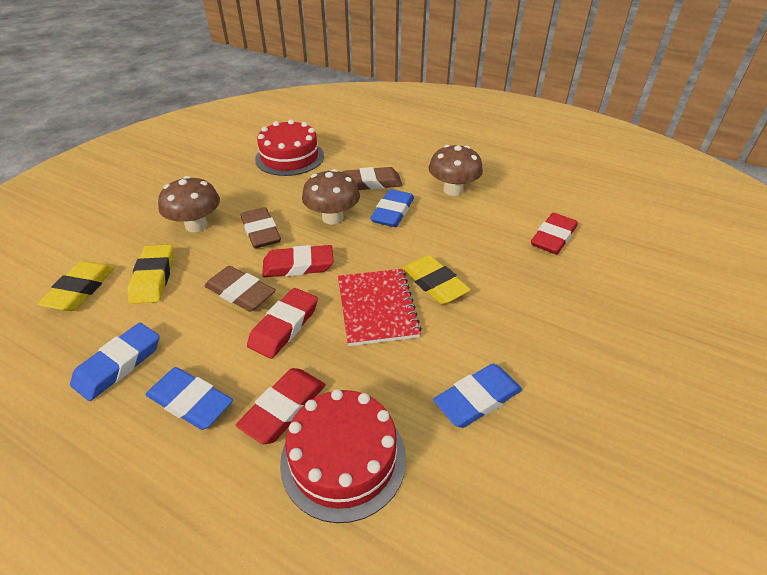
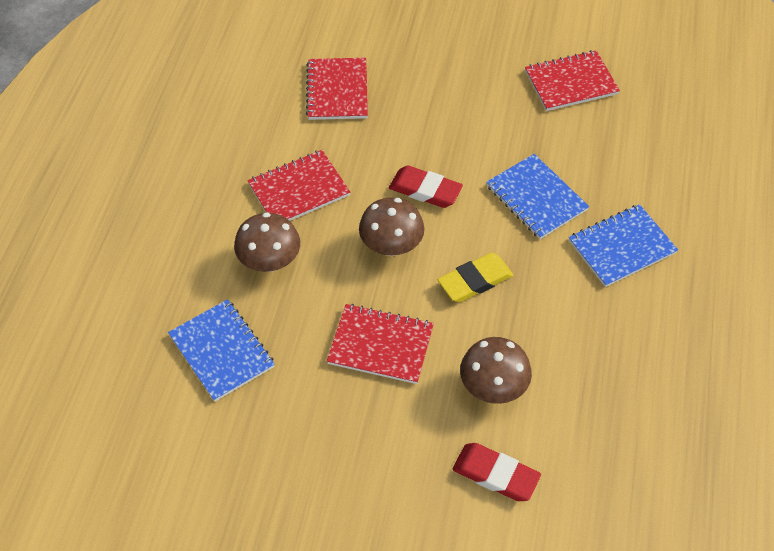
blue eraser: [70,323,160,401] [145,367,233,430] [370,189,414,227] [433,364,522,428] = 4 -> none = 0
blue notebook: none = 0 -> [168,299,275,402] [486,154,589,239] [569,204,678,287] = 3
brown eraser: [204,266,276,312] [241,207,281,248] [342,167,403,190] = 3 -> none = 0
red cake: [255,119,324,176] [280,389,406,523] = 2 -> none = 0
red eraser: [236,368,326,444] [247,288,318,359] [262,245,334,277] [531,213,578,254] = 4 -> [389,165,463,208] [453,443,541,501] = 2
red notebook: [338,269,422,346] = 1 -> [247,150,350,221] [306,58,368,120] [327,304,434,384] [525,50,620,111] = 4
yellow eraser: [37,261,114,311] [127,244,174,304] [402,255,471,304] = 3 -> [438,253,513,302] = 1

